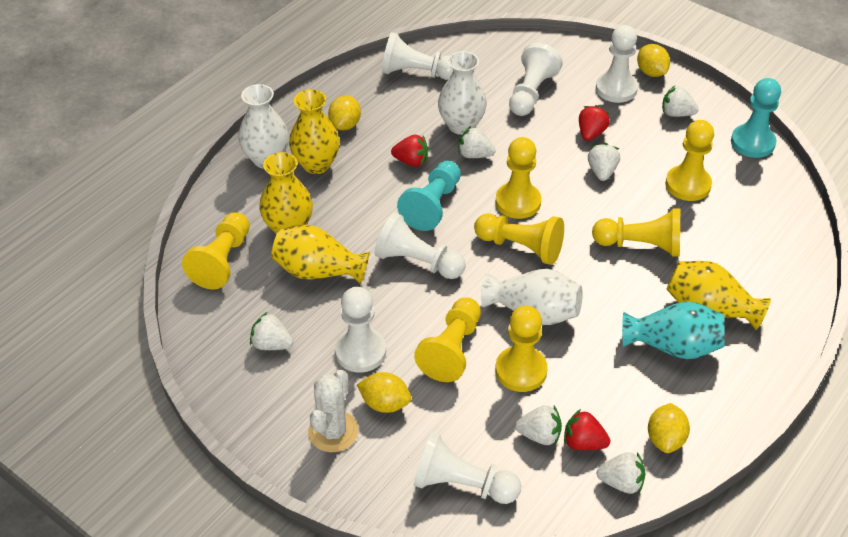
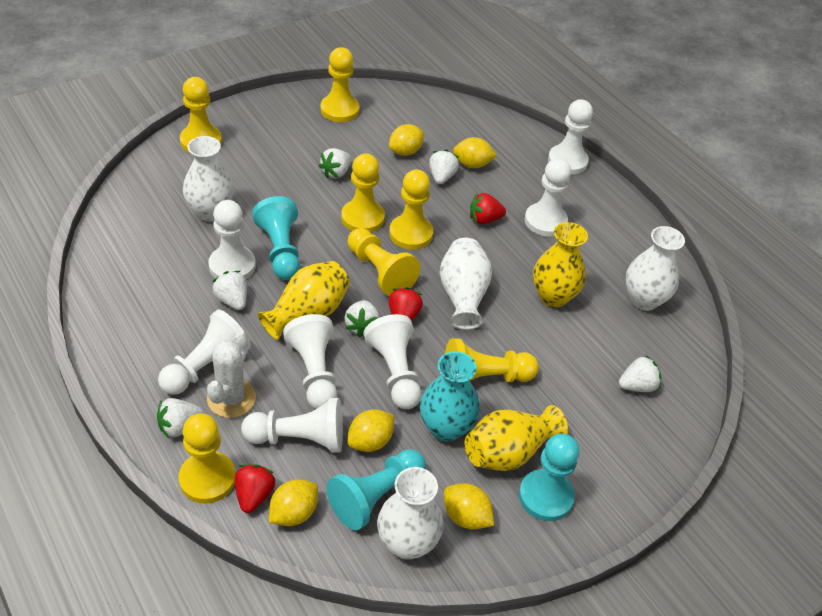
turquoise pawn: [397,161,461,231] [731,78,781,158] = 2 -> [252,196,300,280] [326,449,426,530] [519,434,579,521] = 3
white pawn: [335,287,386,373] [375,212,466,279] [382,32,453,80] [413,432,521,504] [509,43,563,116] [596,25,638,103] = 6 -> [158,309,251,395] [208,200,256,279] [241,398,343,453] [283,314,337,409] [364,314,421,409] [525,158,571,236] [548,99,593,175] = 7
white vase: [238,84,289,169] [438,51,487,135] [481,269,583,325] = 3 -> [183,136,234,222] [377,467,444,559] [439,238,492,330] [626,226,685,311] = 4
yellow lemon: [328,95,361,130] [357,372,412,413] [637,44,670,77] [648,403,690,453] = 4 -> [269,479,318,526] [347,409,394,452] [389,124,424,156] [444,483,494,529] [453,137,497,168] = 5
yellow vase: [259,152,313,234] [271,225,370,284] [289,89,340,174] [666,261,771,330] = 4 -> [257,261,350,340] [465,405,568,471] [533,222,588,308] = 3

